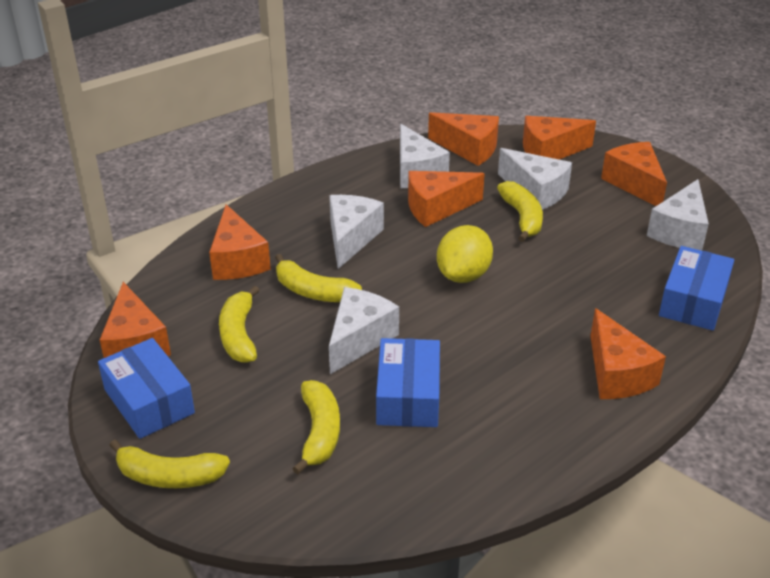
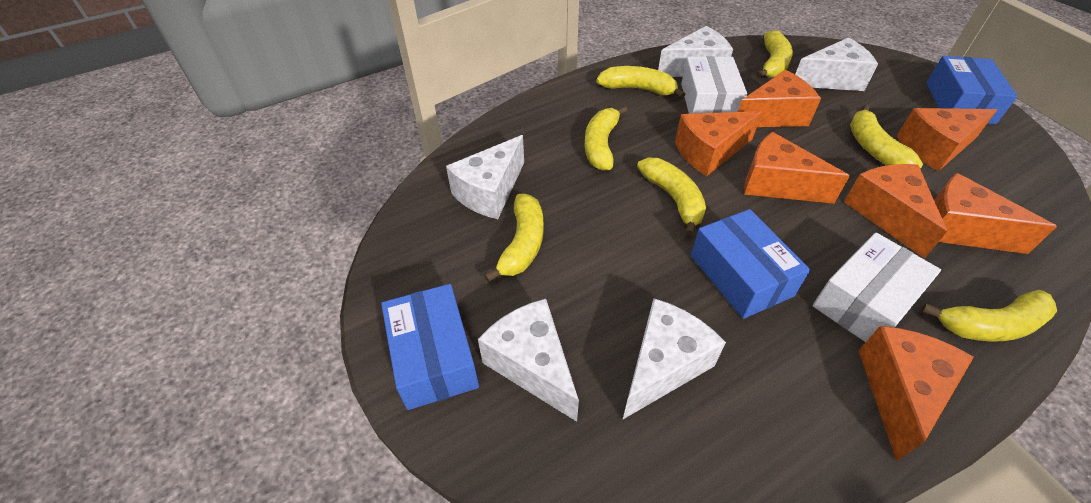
white box: none = 0 -> [681,56,747,114] [813,232,941,342] = 2
yellow banana: [109,440,230,488] [219,286,260,363] [275,254,362,302] [292,380,340,474] [497,181,543,242] = 5 -> [484,194,544,283] [585,106,627,171] [596,66,686,99] [637,158,706,236] [756,30,793,78] [850,105,923,169] [921,290,1057,342] = 7
yellow lemon: [437,225,493,283] = 1 -> none = 0

